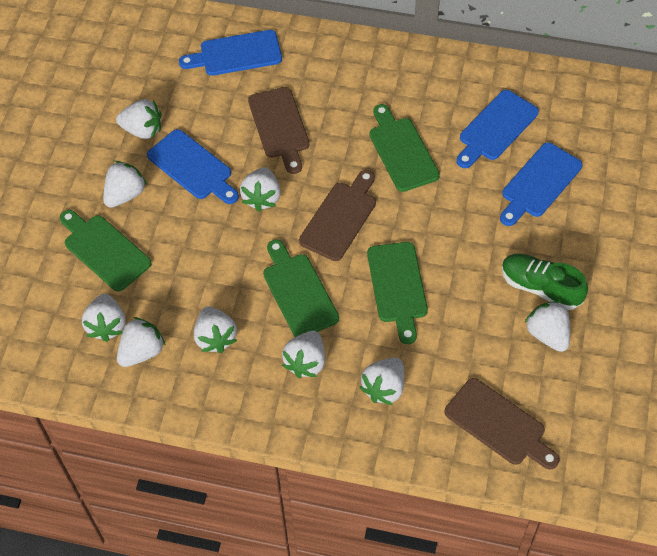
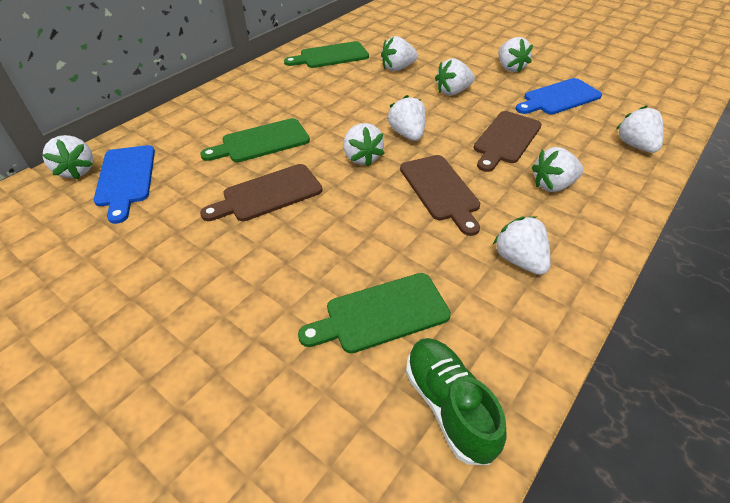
blue cutting board: [147,129,239,204] [179,30,282,76] [456,90,539,168] [500,142,583,226] = 4 -> [94,145,155,224] [516,78,602,115] = 2
green cutting board: [60,210,151,292] [263,239,339,337] [367,242,428,344] [369,104,440,192] = 4 -> [200,118,310,162] [284,41,369,68] [298,273,451,353] = 3

